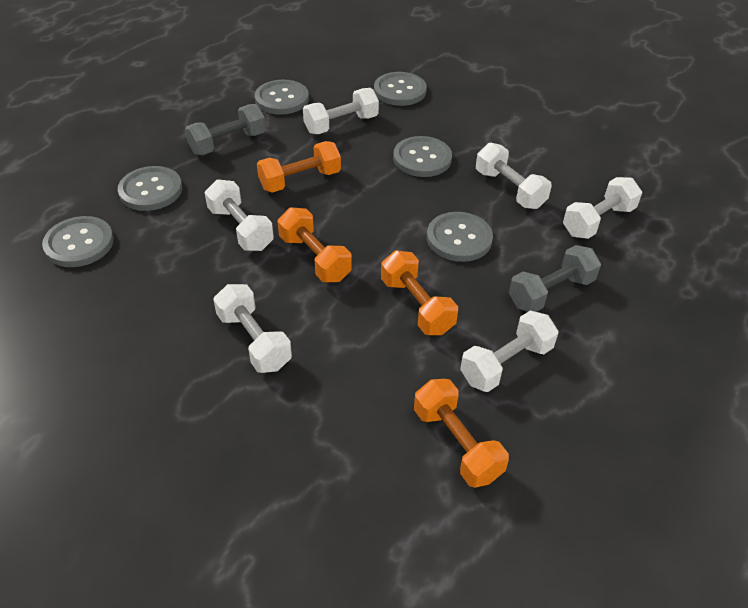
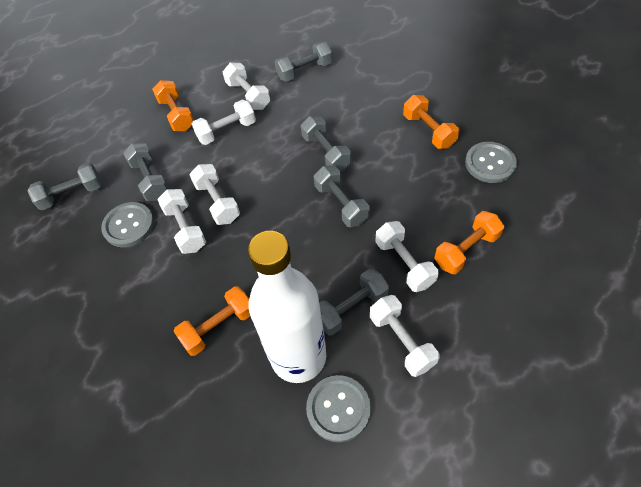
grey button: [42,216,114,267] [118,166,182,211] [255,80,309,115] [374,72,427,106] [393,136,452,177] [427,212,493,262] = 6 -> [101,202,154,247] [306,375,371,443] [465,142,517,183] = 3
grey dumbbell: [185,104,266,155] [509,245,601,312] = 2 -> [27,163,102,210] [123,143,168,201] [275,41,333,82] [301,116,351,171] [314,165,370,227] [319,269,389,336] = 6
white bottle: none = 0 -> [248,231,326,383] = 1

